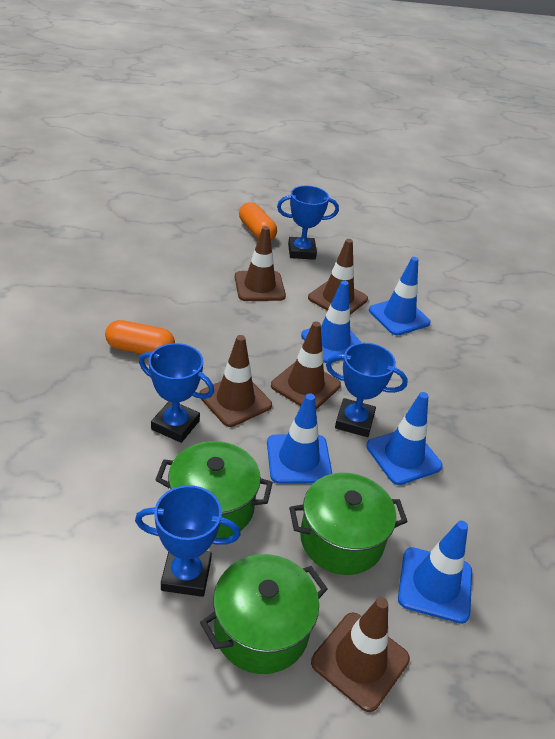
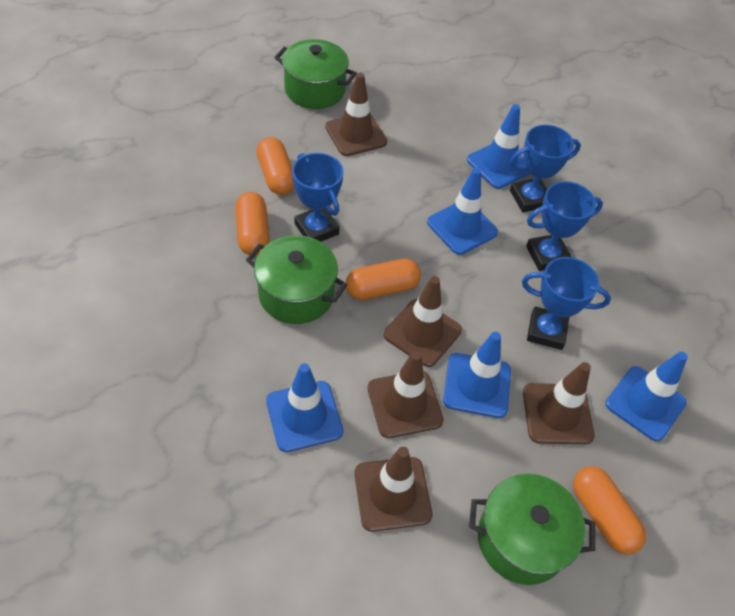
orange capsule: [105,320,175,354] [239,202,277,240] = 2 -> [235,192,270,256] [257,137,294,195] [346,258,421,300] [573,466,646,555] = 4

